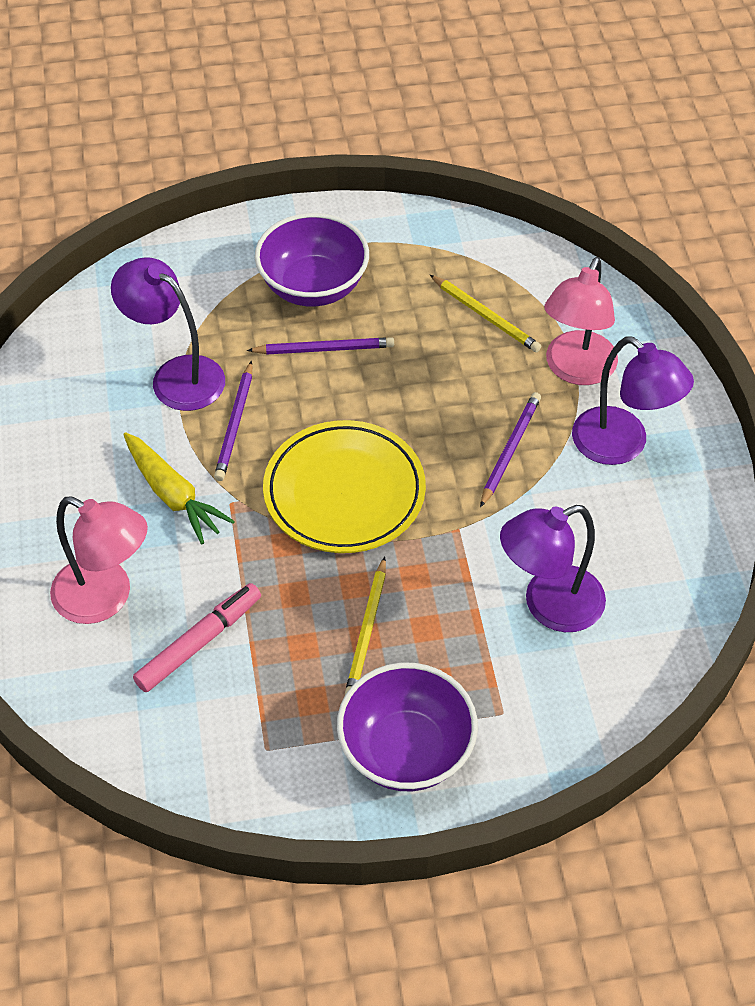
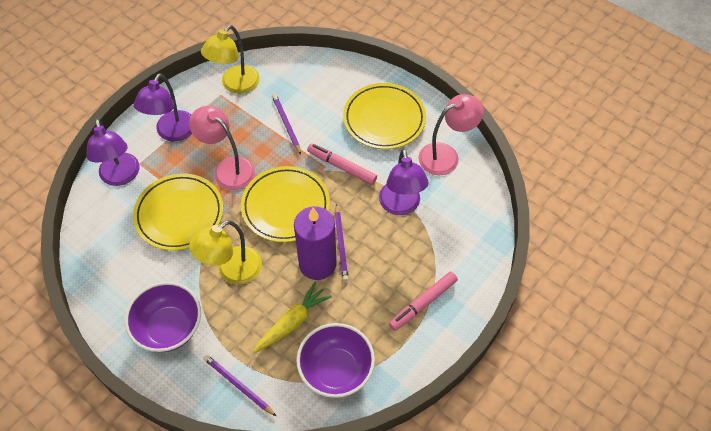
pink marker: [133,583,261,692] = 1 -> [307,143,377,185] [389,272,458,331] = 2
purple candle: none = 0 -> [294,206,337,280] = 1
yellow lamp: none = 0 -> [189,220,262,285] [201,25,260,94] = 2
yellow pencil: [345,557,386,695] [430,275,541,352] = 2 -> none = 0
yellow plate: [263,420,426,553] = 1 -> [133,173,223,251] [241,166,330,242] [343,83,426,149] = 3

